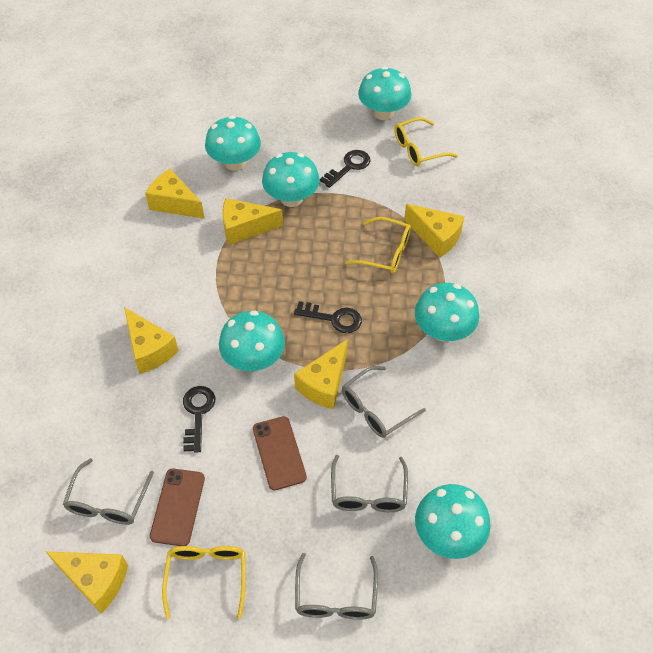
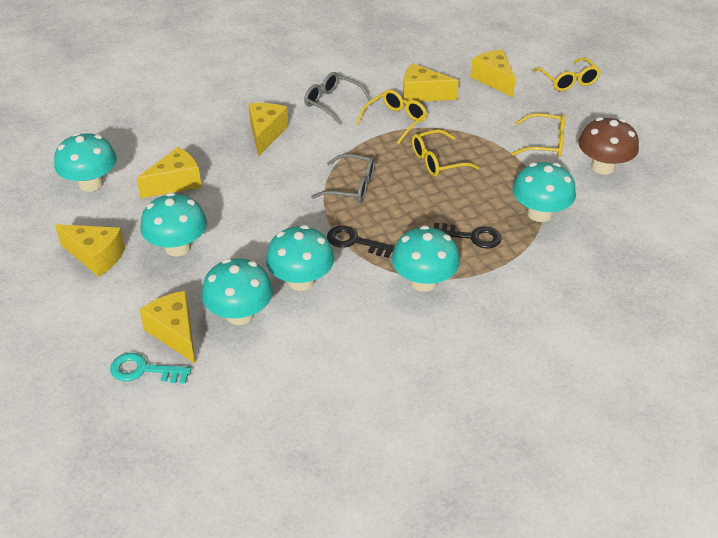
black key: [183,386,215,453] [294,301,362,333] [320,150,370,188] = 3 -> [327,226,395,258] [434,223,502,248] = 2
brown mushroom: none = 0 -> [578,117,639,175] = 1
brown phone: [150,469,205,546] [253,416,307,490] = 2 -> none = 0
grey glasses: [63,458,154,525] [295,553,378,620] [331,455,408,512] [342,366,426,438] = 4 -> [304,72,372,125] [311,154,375,203] = 2
turquoise key: none = 0 -> [110,353,192,384] = 1
yellow glasses: [162,546,246,619] [345,217,411,274] [394,117,458,166] = 3 -> [356,90,427,145] [412,129,480,176] [511,113,565,157] [532,57,601,91] = 4

